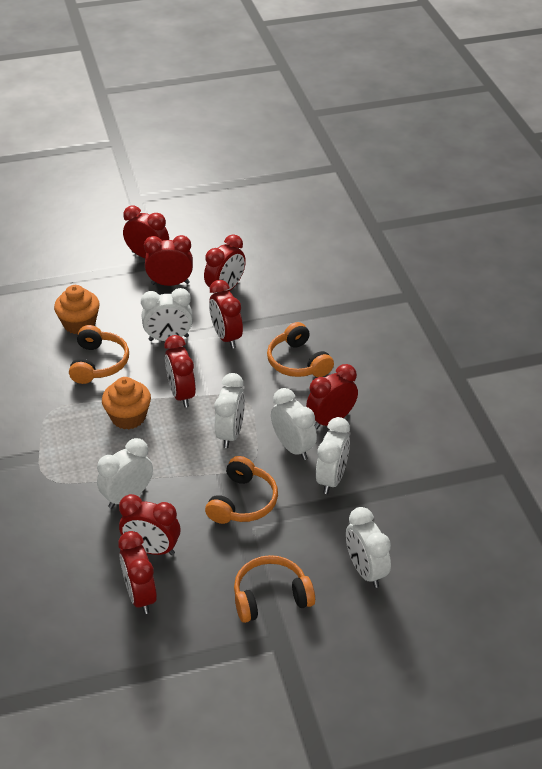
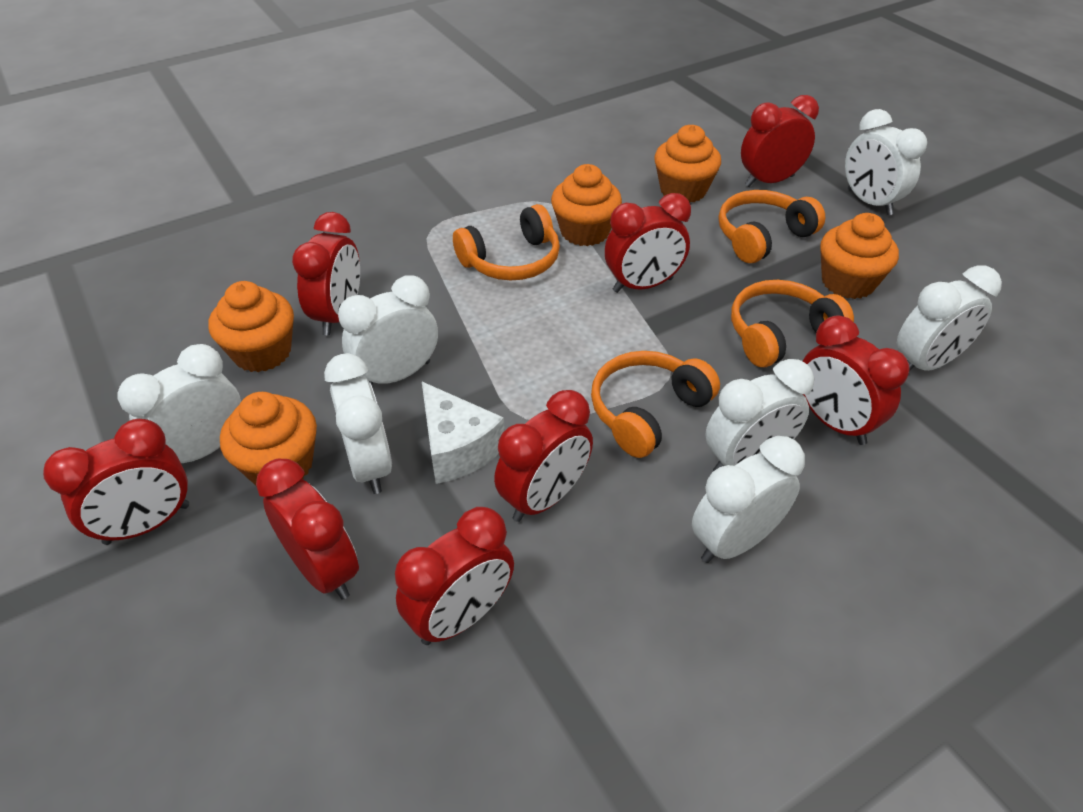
orange cupcake: [54,285,100,334] [102,377,151,430] = 2 -> [209,281,294,372] [220,392,317,485] [551,164,622,246] [654,125,721,203] [820,213,899,299] = 5
white cheese: none = 0 -> [422,382,505,484] = 1
white clock: [97,438,153,509] [141,288,193,341] [214,373,245,448] [271,388,317,460] [316,417,350,494] [346,507,391,588] = 6 -> [117,344,241,463] [324,353,392,494] [338,275,438,385] [692,436,805,563] [705,359,814,471] [845,109,927,215] [897,266,1002,371] = 7

